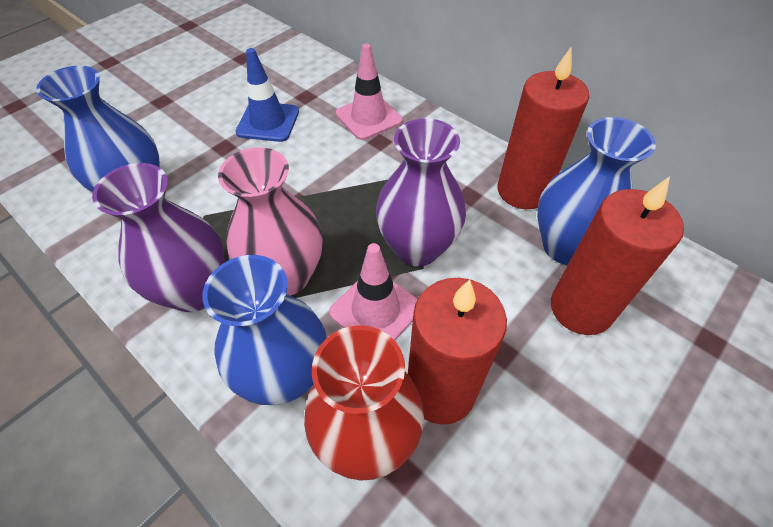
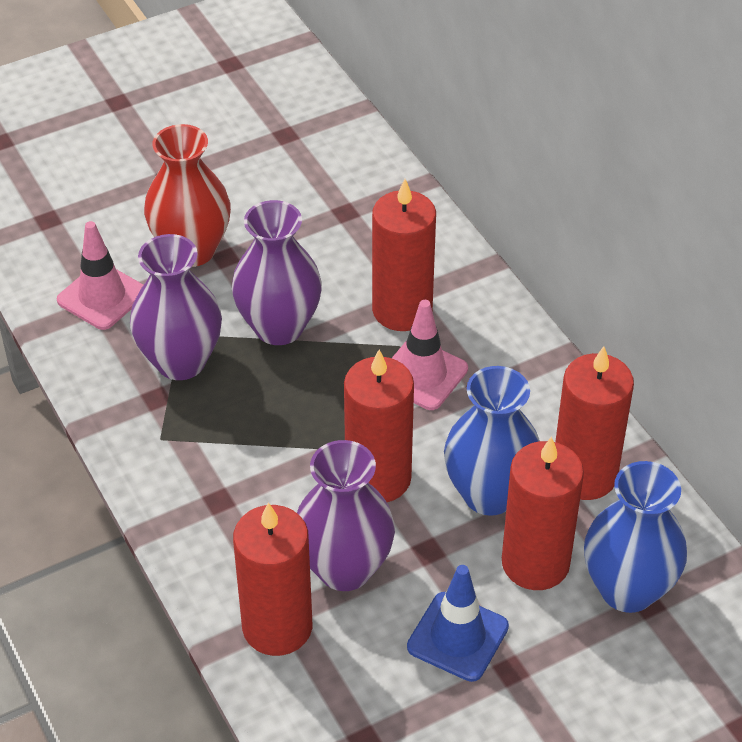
blue vase: [36,65,160,192] [202,255,327,405] [537,117,656,265] = 3 -> [444,366,540,516] [584,461,687,613] = 2
pink vase: [218,147,323,296] = 1 -> none = 0
purple vase: [92,163,225,312] [376,118,466,266] = 2 -> [130,234,222,380] [232,200,322,345] [297,440,395,591] = 3
red candle: [408,278,507,425] [497,47,589,209] [551,177,684,335] = 3 -> [233,502,312,656] [344,350,414,502] [372,179,436,331] [502,436,584,590] [555,346,634,500] = 5

